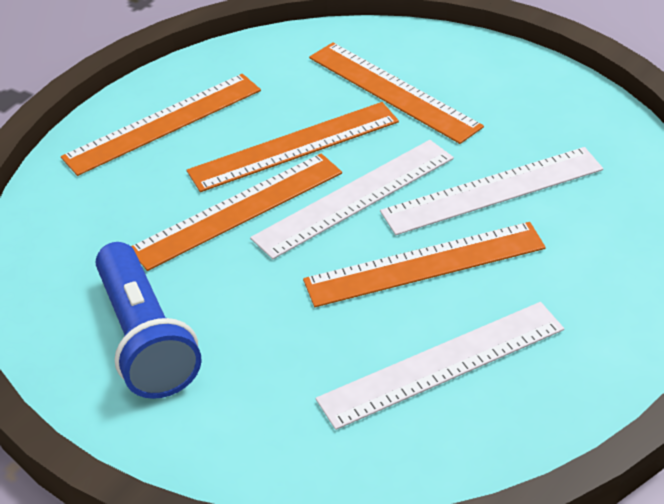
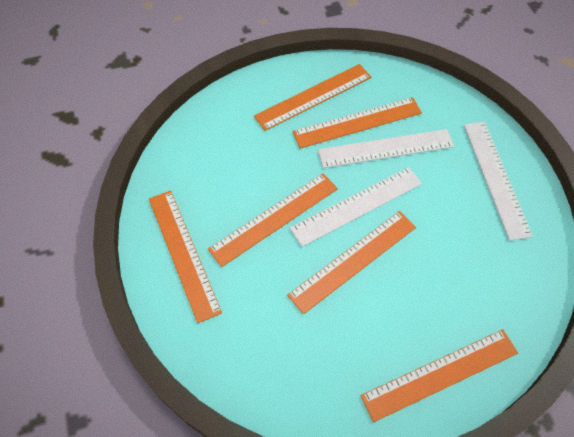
blue flashlight: [95,242,202,399] = 1 -> none = 0
orange ruler: [61,74,261,176] [131,153,342,271] [187,102,399,192] [303,222,546,307] [309,42,484,144] = 5 -> [149,191,222,323] [208,173,338,267] [254,64,371,131] [287,211,416,314] [292,97,422,149] [361,329,518,422] = 6

